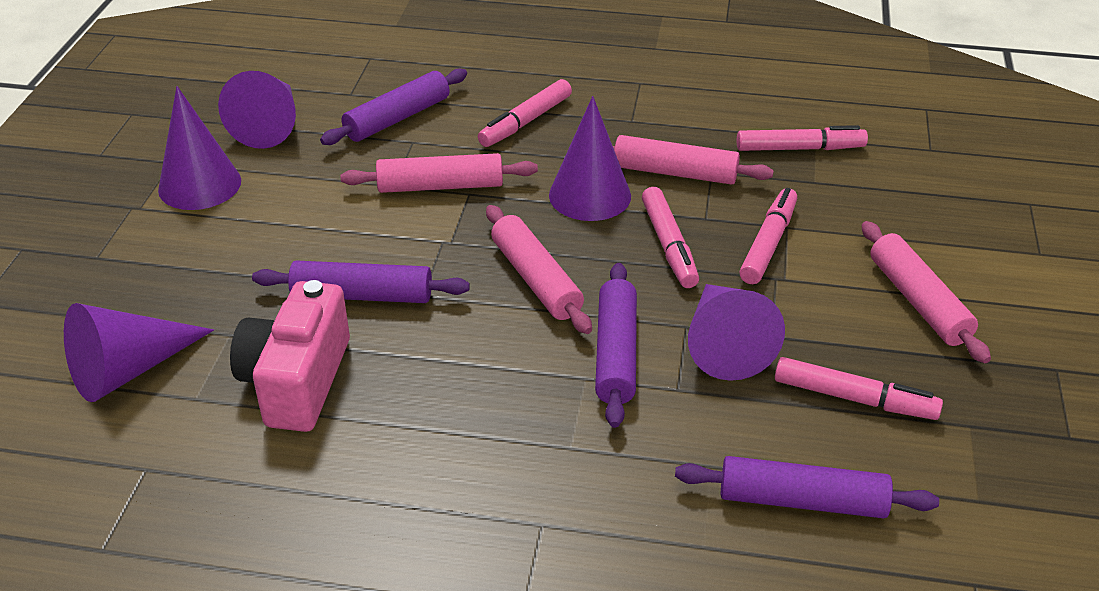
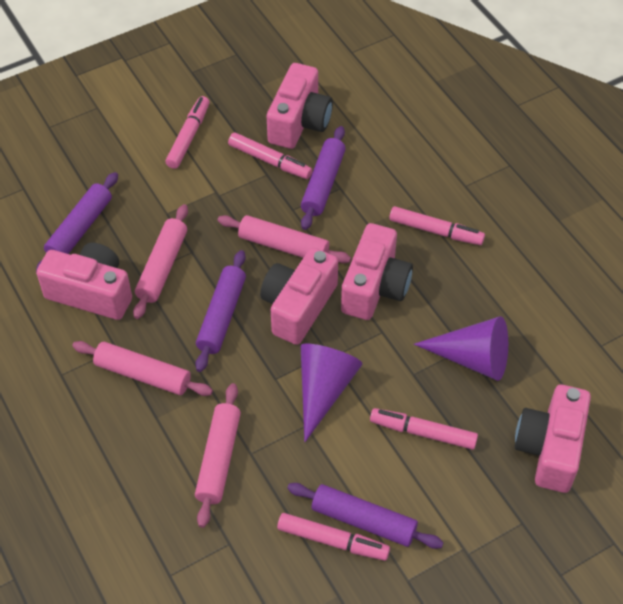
pink camera: [230,280,350,432] = 1 -> [36,243,132,320] [260,248,338,345] [267,63,333,149] [341,223,413,320] [515,385,591,493] = 5
purple cone: [64,303,214,402] [158,86,241,210] [218,71,296,149] [549,96,631,221] [688,284,785,381] = 5 -> [301,343,363,442] [414,316,508,381] = 2

